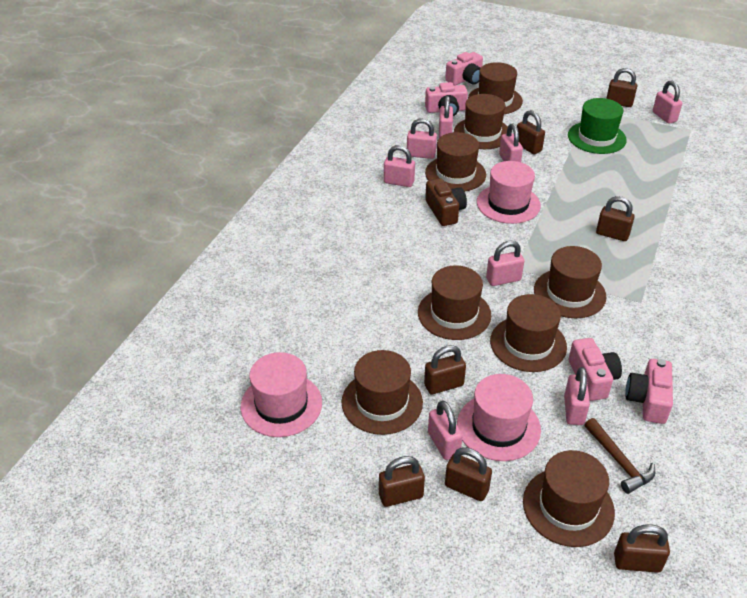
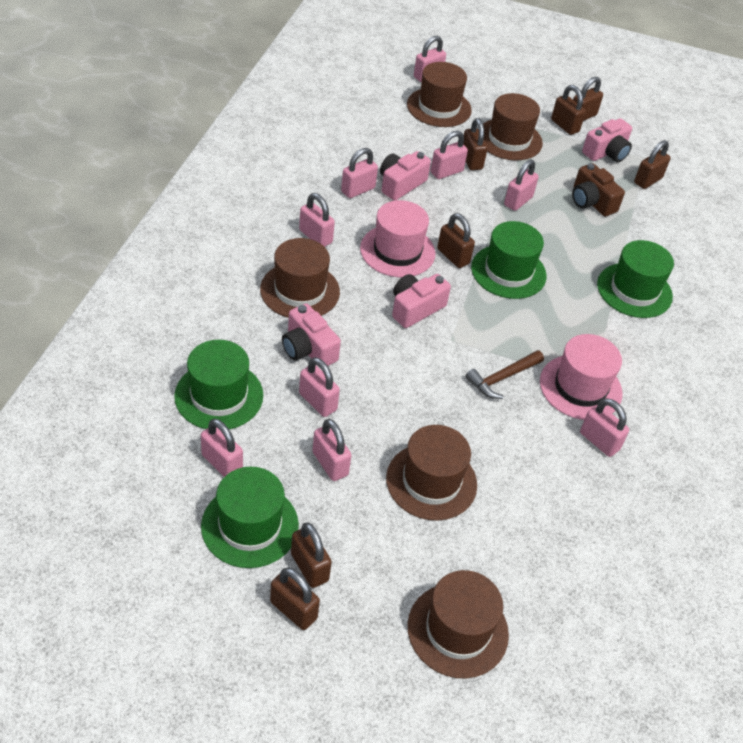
brown hat: [341,350,423,435] [418,265,491,340] [425,132,486,191] [454,94,508,149] [468,62,523,114] [490,294,567,372] [523,450,615,547] [534,246,607,318] = 8 -> [260,238,340,318] [386,425,477,520] [407,62,472,127] [408,570,509,678] [483,93,543,160] = 5
green hat: [568,98,627,154] = 1 -> [174,340,263,429] [201,467,299,568] [471,221,547,299] [597,240,674,318] = 4
pink hat: [241,352,322,437] [457,374,541,461] [477,161,541,224] = 3 -> [360,200,435,277] [540,334,623,420] = 2
pink padlock: [384,145,415,187] [407,118,437,159] [428,400,463,460] [439,96,453,138] [486,241,524,286] [499,123,523,162] [564,367,590,425] [653,80,682,124] = 8 -> [201,419,243,477] [299,193,335,247] [299,357,340,417] [312,419,351,481] [341,148,378,198] [414,36,446,82] [431,131,468,179] [504,160,539,211] [580,398,629,457] = 9

